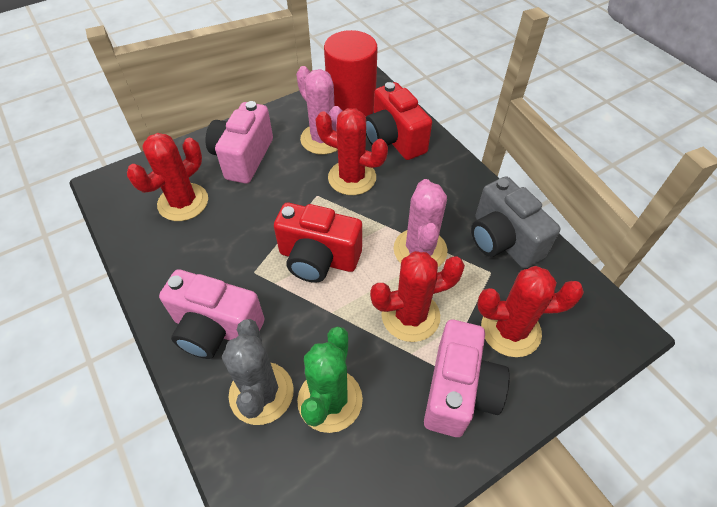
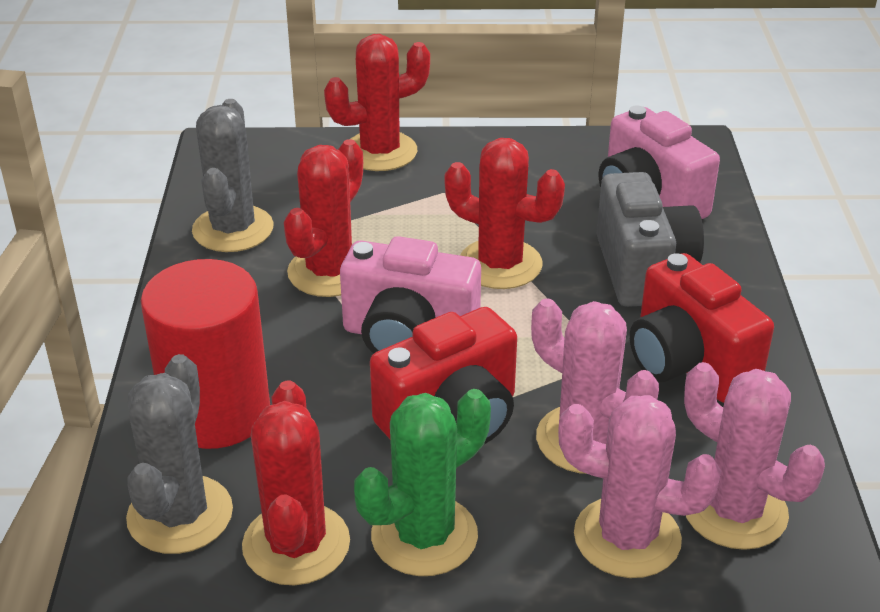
grey cactus: [222,319,294,425] = 1 -> [126,354,233,554] [192,99,274,252] = 2
pink cactus: [296,66,343,155] [393,179,447,267] = 2 -> [531,298,659,474] [558,395,721,578] [684,362,825,550] = 3
pink camera: [159,270,265,359] [205,101,273,184] [424,320,510,437] = 3 -> [340,236,481,353] [599,105,720,219] = 2

